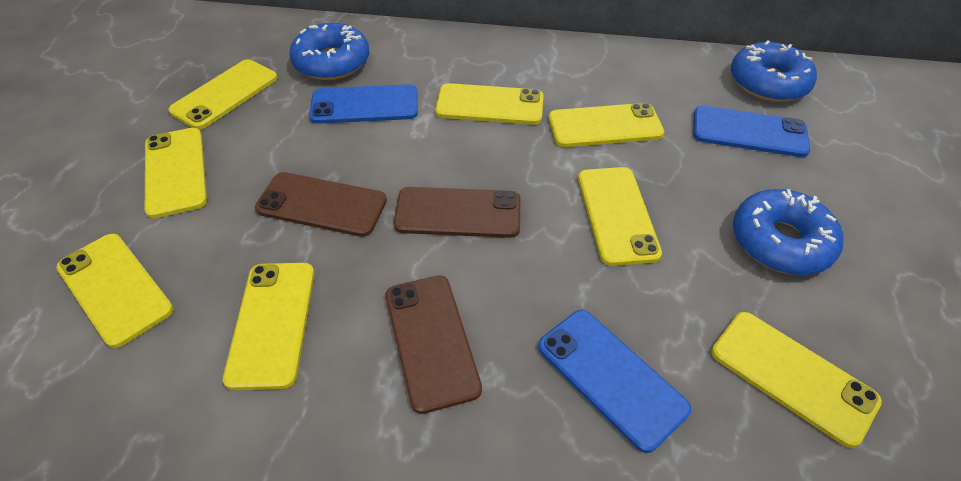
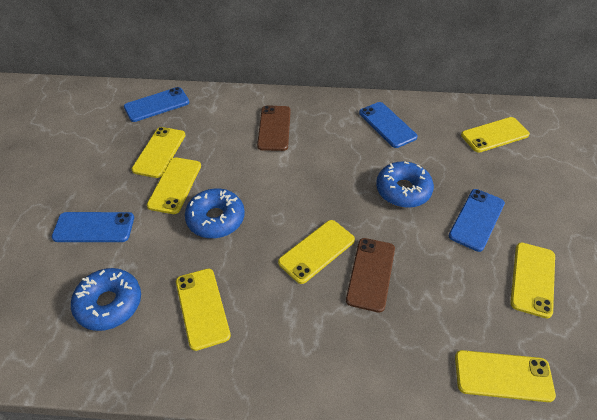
blue phone: [309,84,418,124] [538,310,691,453] [693,106,810,157] = 3 -> [52,212,134,242] [124,87,189,122] [359,102,418,148] [449,189,505,252] = 4
brown phone: [255,172,387,237] [386,276,482,414] [394,187,520,238] = 3 -> [257,106,291,151] [346,238,395,312] = 2
yellow phone: [56,234,173,348] [145,128,207,218] [168,59,278,130] [223,263,314,390] [435,83,544,125] [549,103,664,147] [578,167,662,266] [711,312,882,448] = 8 -> [132,127,185,178] [147,158,201,214] [176,268,231,351] [278,220,355,284] [455,350,556,402] [461,117,530,153] [510,243,555,318] = 7

